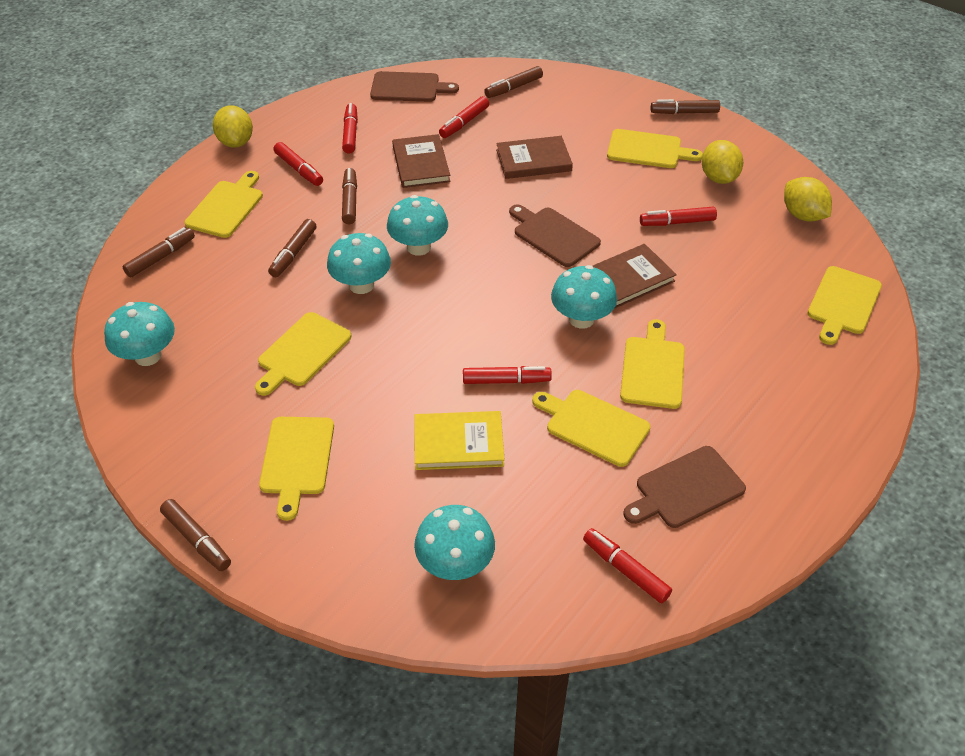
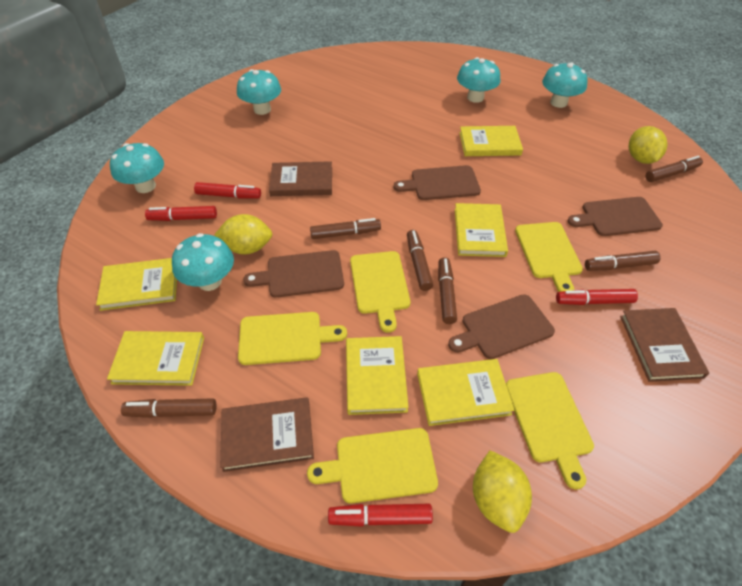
brown cutting board: [370,71,459,102] [509,204,601,267] [624,446,746,528] = 3 -> [243,250,344,298] [394,165,481,200] [448,294,555,359] [568,197,663,236] = 4
red marker: [274,142,323,186] [342,103,358,154] [439,96,489,138] [463,366,552,384] [583,528,672,603] [640,207,717,226] = 6 -> [145,206,217,221] [194,182,261,198] [328,504,433,527] [556,289,638,305] = 4
yellow book: [414,411,505,470] = 1 -> [96,258,177,311] [107,331,204,386] [346,336,408,415] [417,359,514,426] [455,203,508,257] [459,126,523,156] = 6
yellow cutting board: [185,171,263,238] [255,312,351,396] [259,417,334,521] [532,390,651,467] [607,129,703,168] [620,319,685,409] [807,266,882,345] = 7 -> [238,312,347,365] [307,428,438,504] [350,251,410,333] [506,372,594,489] [515,222,583,292] = 5

